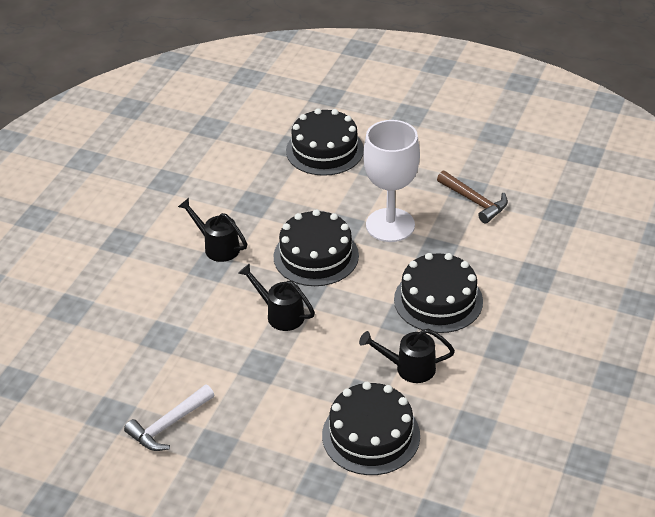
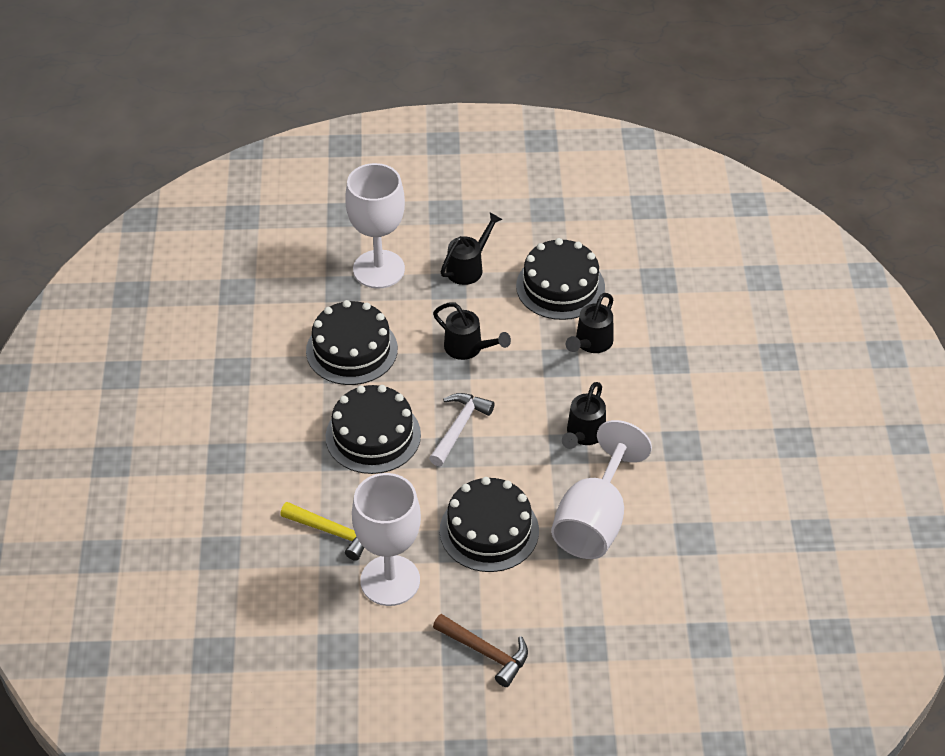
black watering can: [178,198,247,262] [238,263,315,331] [359,329,455,383] = 3 -> [433,302,511,360] [441,212,503,285] [562,382,606,449] [566,293,614,353] = 4
white goblet: [363,120,420,242] = 1 -> [345,163,405,289] [352,473,421,606] [551,420,652,559] = 3
yellow hammer: none = 0 -> [280,502,364,561] = 1

